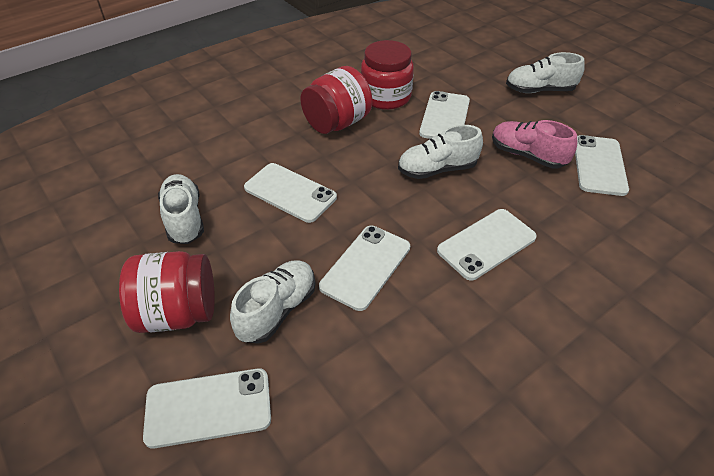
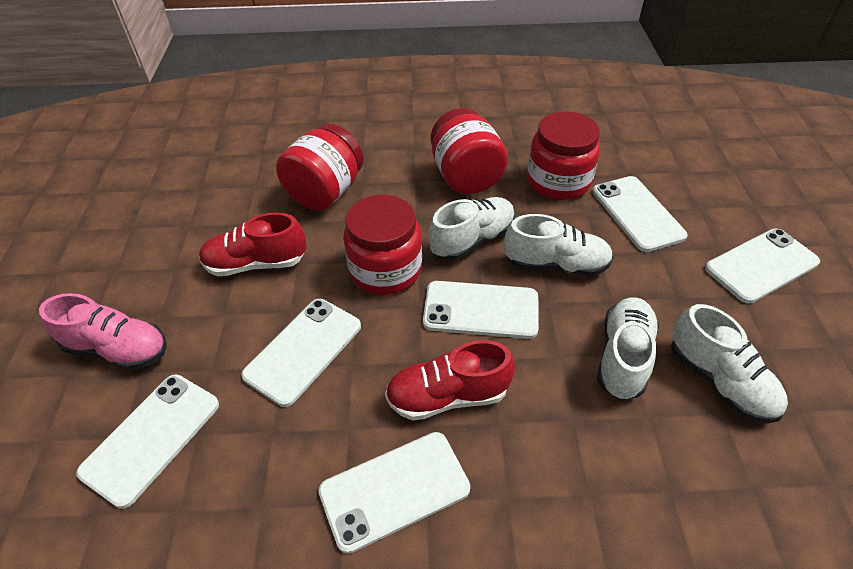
red jar: [119,251,215,333] [300,66,372,134] [361,40,414,110] = 3 -> [276,124,364,210] [343,195,422,295] [430,108,508,194] [527,111,600,200] = 4
red shoe: none = 0 -> [199,213,307,277] [385,340,515,420] = 2

